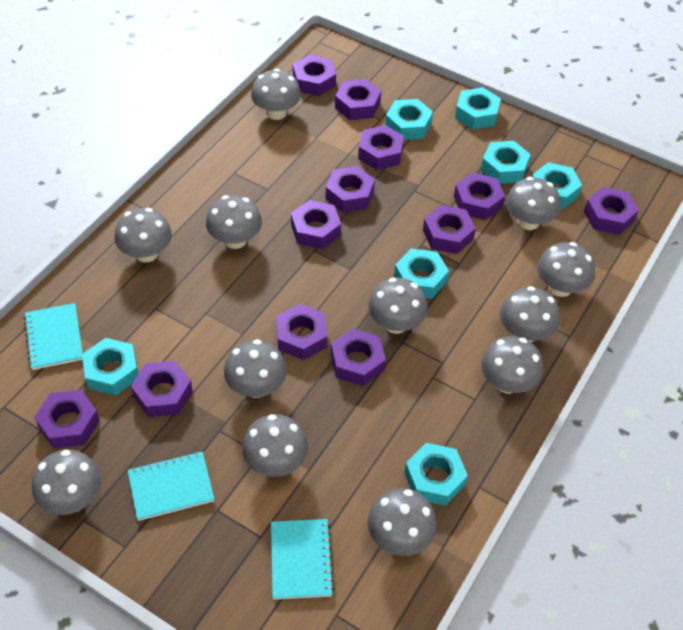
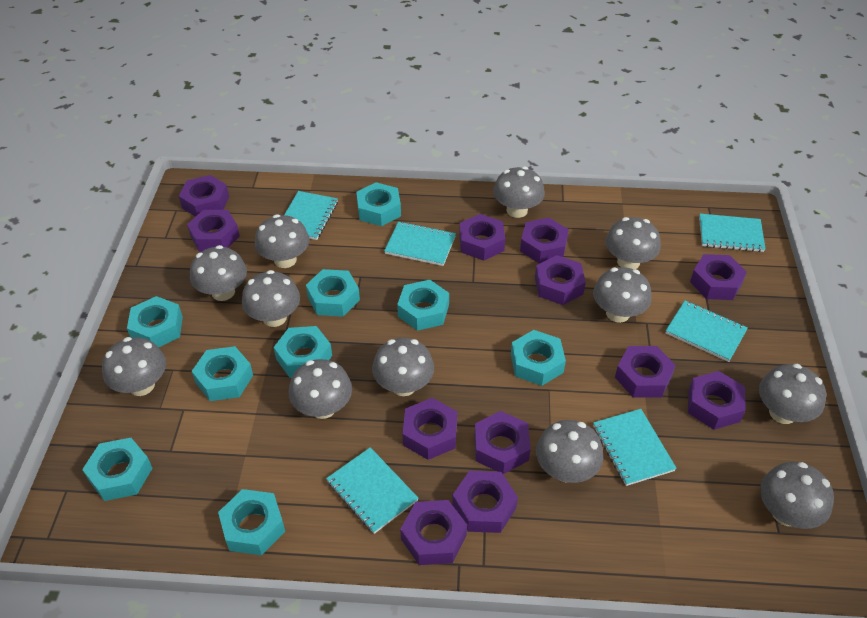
turquoise notebook: [24,303,83,370] [128,452,214,521] [271,519,334,599] = 3 -> [284,191,338,240] [326,447,418,534] [384,221,456,266] [593,409,677,486] [666,300,748,362] [699,214,766,252] = 6
turquoise nut: [82,338,138,396] [385,99,433,140] [394,249,449,299] [404,443,468,506] [455,87,501,129] [481,141,531,184] [532,162,582,209] = 7 -> [82,438,153,501] [127,296,183,348] [192,346,253,401] [218,489,285,555] [274,326,332,378] [306,269,360,317] [356,182,401,226] [397,280,449,331] [511,330,566,386] = 9

